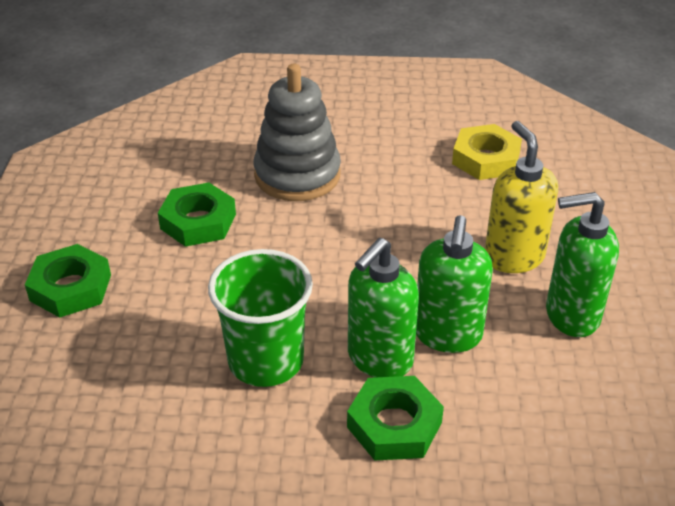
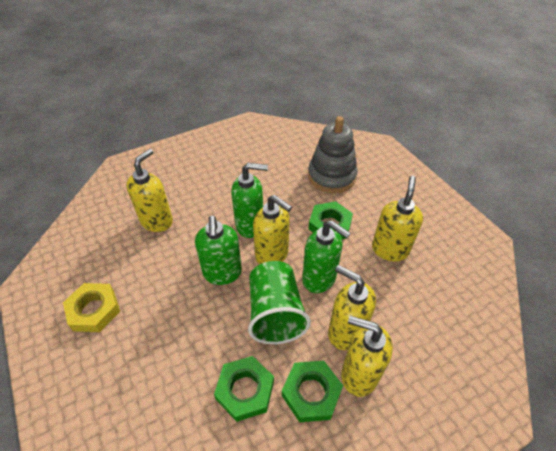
yellow soap dispenser: [485,121,558,273] = 1 -> [126,149,173,232] [253,195,292,265] [328,265,376,350] [341,316,393,397] [372,176,423,261] = 5

